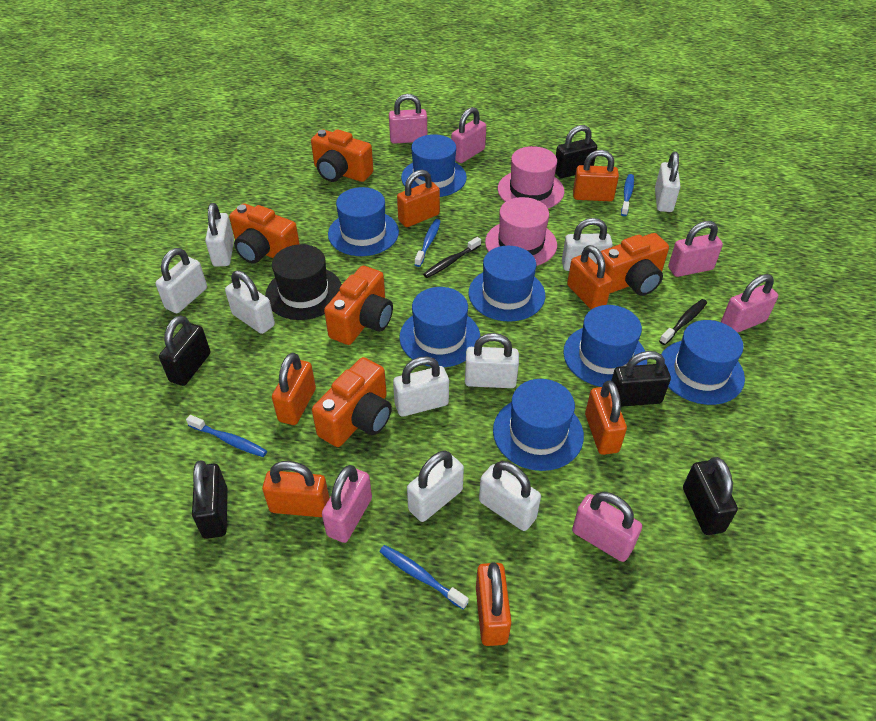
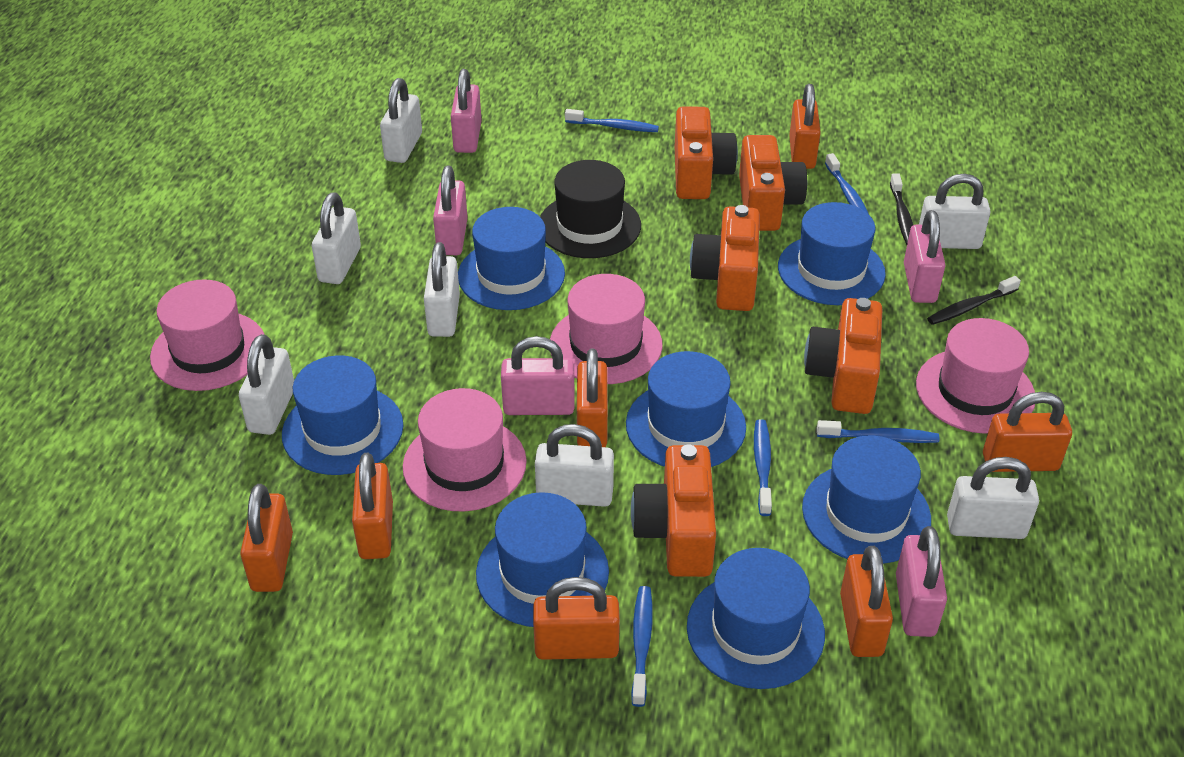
black padlock: [159,315,211,386] [192,460,228,539] [555,125,597,178] [611,351,671,407] [683,457,738,535] = 5 -> none = 0
blue toothbrush: [186,415,267,457] [380,545,469,610] [415,219,441,267] [621,174,634,216] = 4 -> [565,109,659,132] [631,586,653,707] [754,419,772,516] [817,420,939,443] [825,153,869,214] = 5
pink hat: [485,197,557,266] [498,146,564,208] = 2 -> [150,279,265,391] [403,388,527,512] [550,274,663,384] [916,318,1035,434] = 4
pink padlock: [322,465,372,543] [389,94,427,144] [451,107,486,163] [572,492,642,562] [668,221,723,277] [721,274,778,333] = 6 -> [433,166,468,255] [451,69,482,153] [501,336,575,415] [896,526,947,637] [904,210,946,303] = 5
white padlock: [155,248,207,313] [205,203,234,267] [225,270,275,334] [393,356,449,417] [407,451,464,522] [465,333,519,388] [479,461,541,531] [562,218,613,271] [655,152,680,212] = 9 -> [239,334,294,435] [312,192,361,284] [380,78,422,163] [424,242,460,337] [535,424,614,507] [919,174,990,249] [947,457,1039,539] = 7

